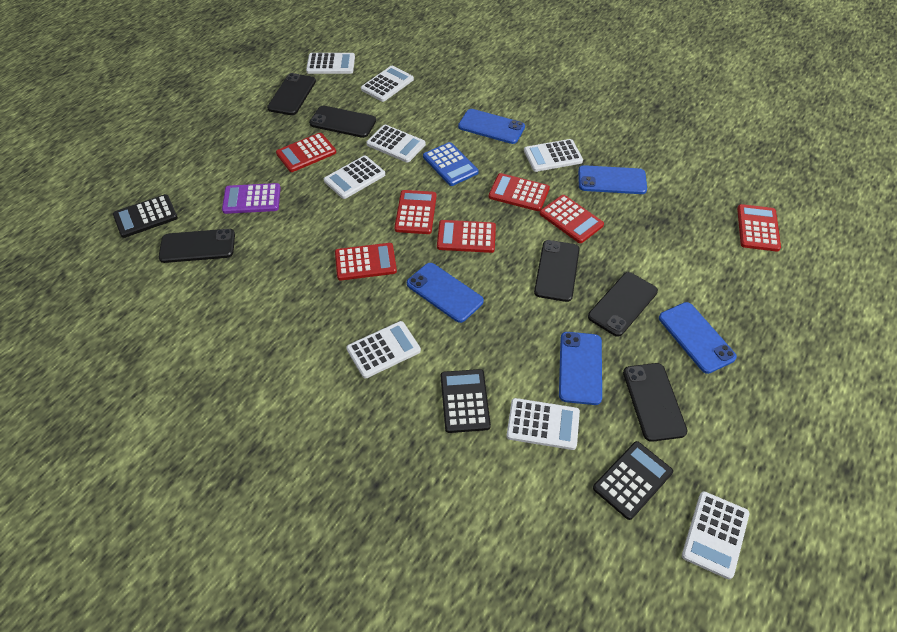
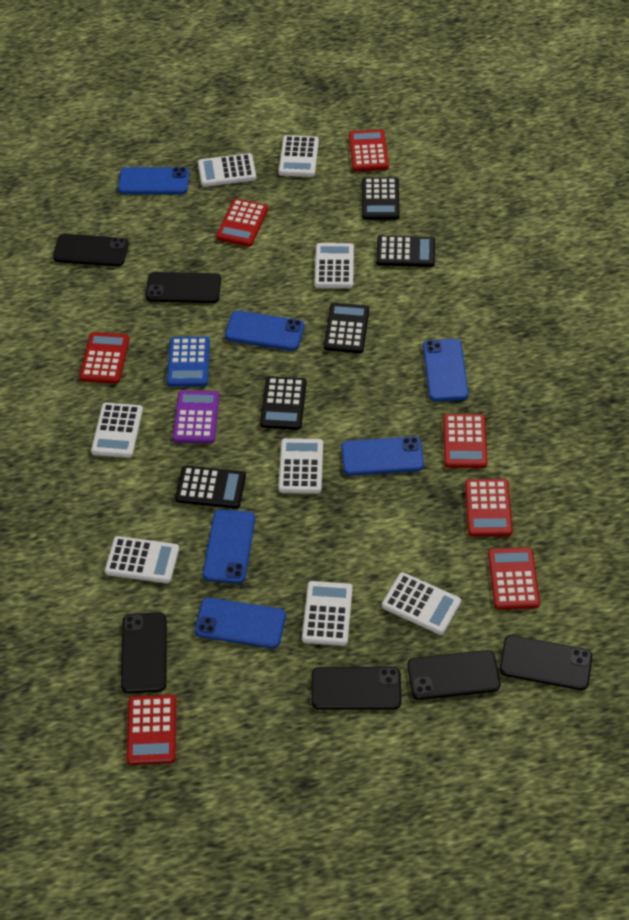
black calculator: [113,194,178,238] [441,369,491,433] [593,441,673,520] = 3 -> [175,466,246,508] [260,376,307,430] [324,303,369,353] [362,177,400,220] [376,235,435,267] = 5
blue phone: [407,263,484,323] [458,109,525,144] [559,332,602,405] [578,165,647,194] [659,302,737,374] = 5 -> [118,167,189,194] [195,598,286,648] [203,509,255,584] [225,311,304,351] [341,436,424,476] [423,339,469,402] = 6

